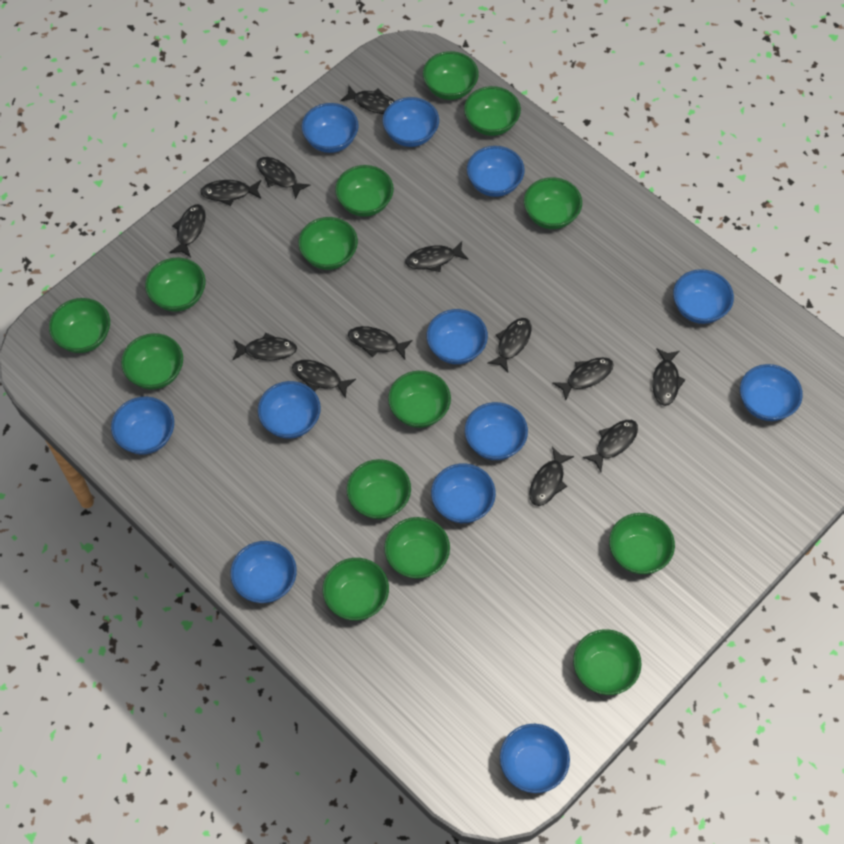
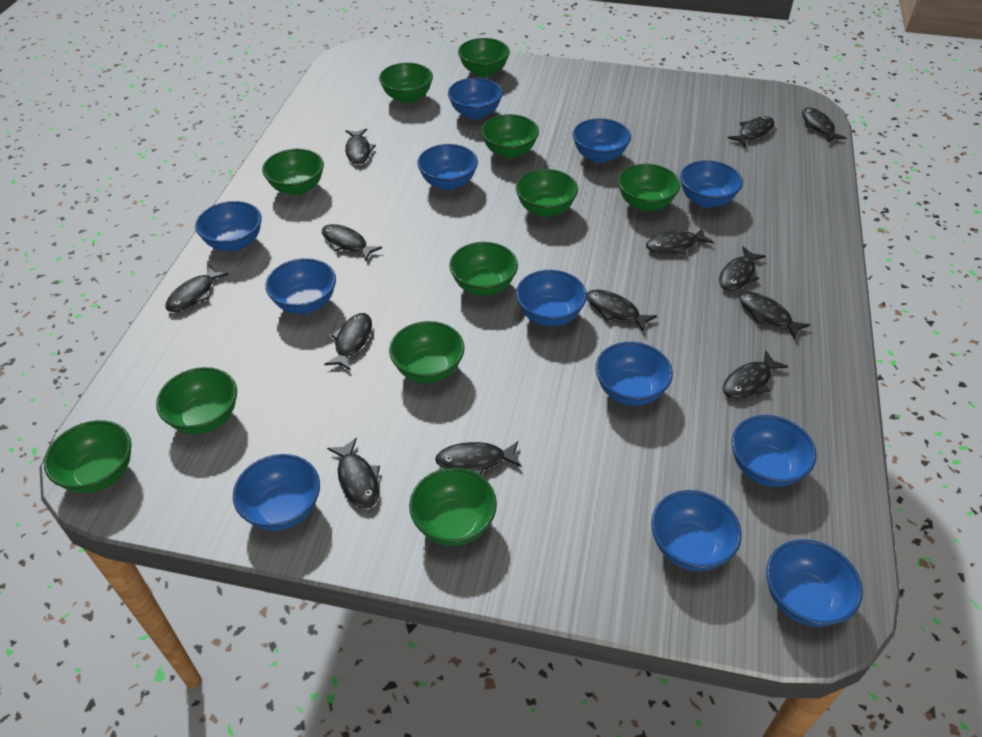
green bowl: [49,298,110,353] [121,333,183,390] [145,257,206,312] [298,217,358,270] [323,558,389,620] [335,165,394,217] [347,459,411,519] [384,517,450,579] [388,371,451,428] [423,51,479,100] [464,86,521,136] [524,177,582,229] [573,629,642,695] [609,513,675,574] = 14 -> [44,420,131,493] [156,367,237,434] [262,149,324,195] [379,63,433,103] [389,321,465,383] [409,467,497,546] [449,242,518,296] [458,38,510,77] [481,114,539,159] [516,169,578,217] [618,164,680,212] = 11

